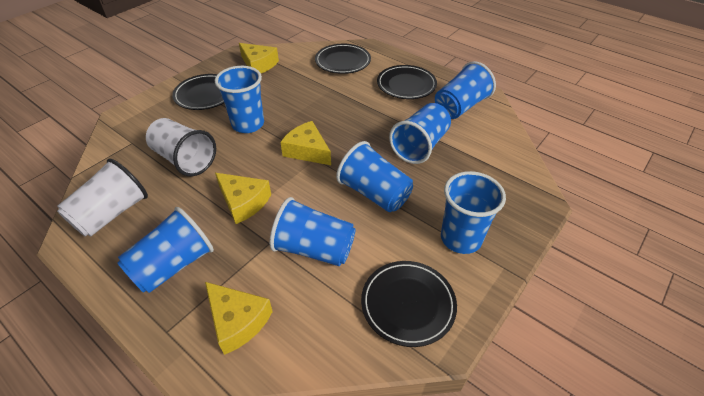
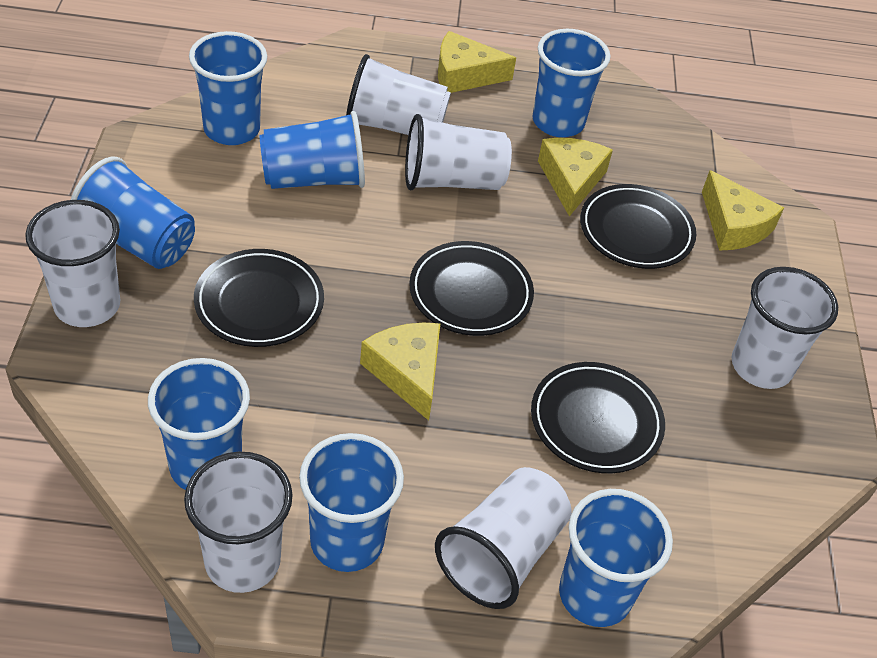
white cup: [57,158,148,236] [146,118,216,176] = 2 -> [25,200,120,327] [184,452,293,593] [346,54,451,135] [405,114,512,190] [435,467,572,609] [732,267,838,389] = 6

